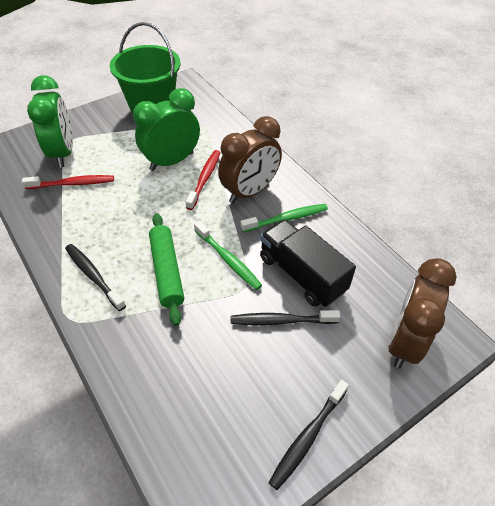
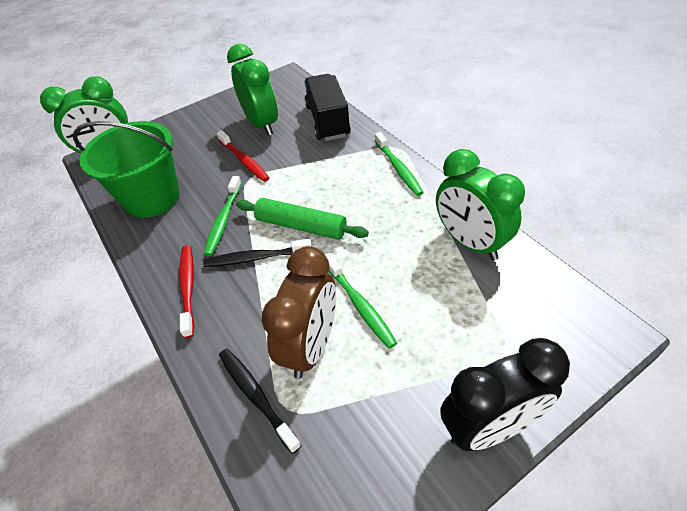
black clock: none = 0 -> [440,338,570,451] = 1
black toothbrush: [65,244,126,311] [231,310,340,325] [268,380,349,490] = 3 -> [203,239,312,267] [219,348,302,454] = 2
brown clock: [218,116,282,204] [388,258,457,369] = 2 -> [262,246,336,379] = 1
green clock: [27,75,73,168] [133,88,200,171] = 2 -> [40,76,128,154] [227,44,278,136] [436,149,525,260] = 3
green toothbrush: [194,221,262,290] [240,204,328,232] = 2 -> [204,176,242,256] [326,255,397,349] [375,132,424,196] = 3

